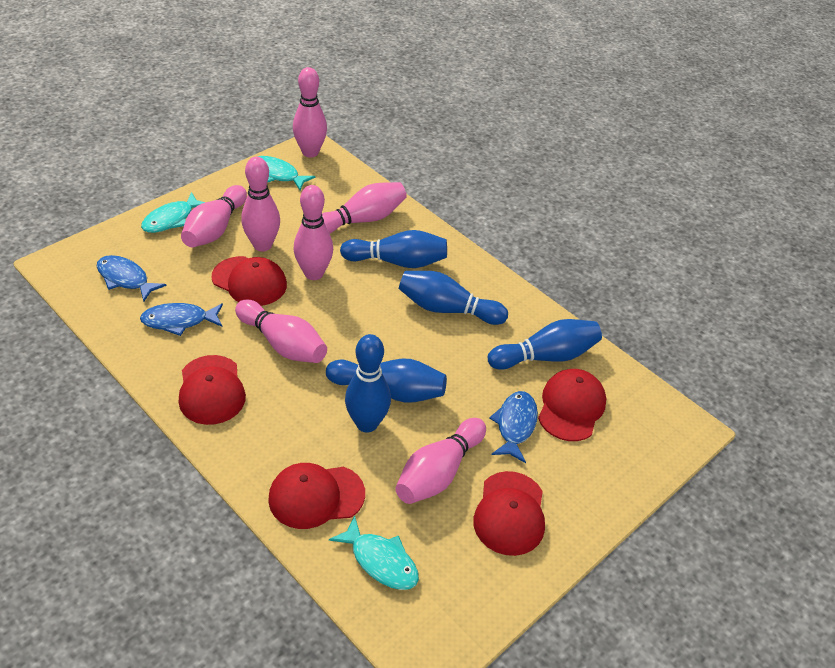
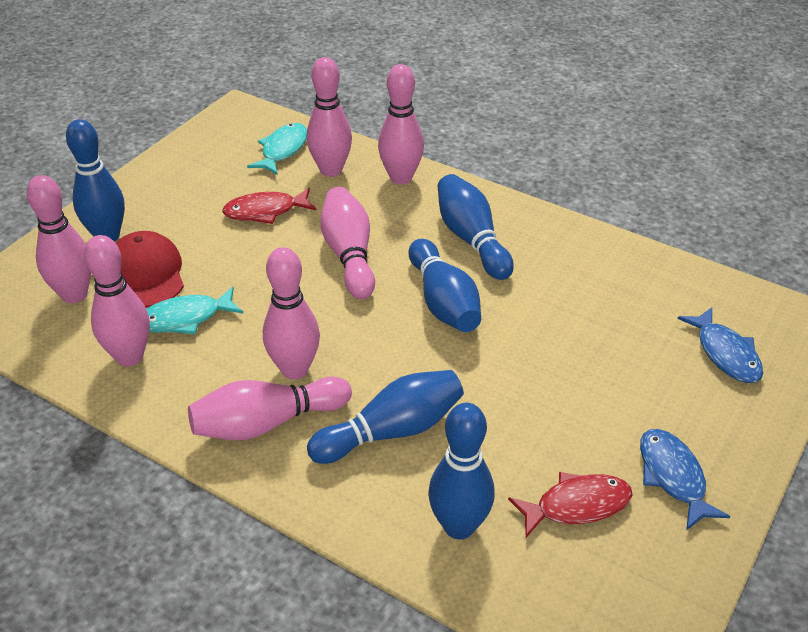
blue fish: [97,255,166,301] [140,303,223,336] [489,391,538,463] = 3 -> [640,429,730,530] [677,307,763,383] = 2
red cap: [179,355,246,425] [212,256,287,306] [268,463,365,529] [473,471,545,556] [538,369,606,441] = 5 -> [116,231,184,308] = 1
red fish: none = 0 -> [222,188,316,224] [508,472,633,538] = 2
turquoise fish: [141,192,205,233] [257,156,315,191] [329,515,419,590] = 3 -> [146,287,243,334] [247,123,307,175] = 2

